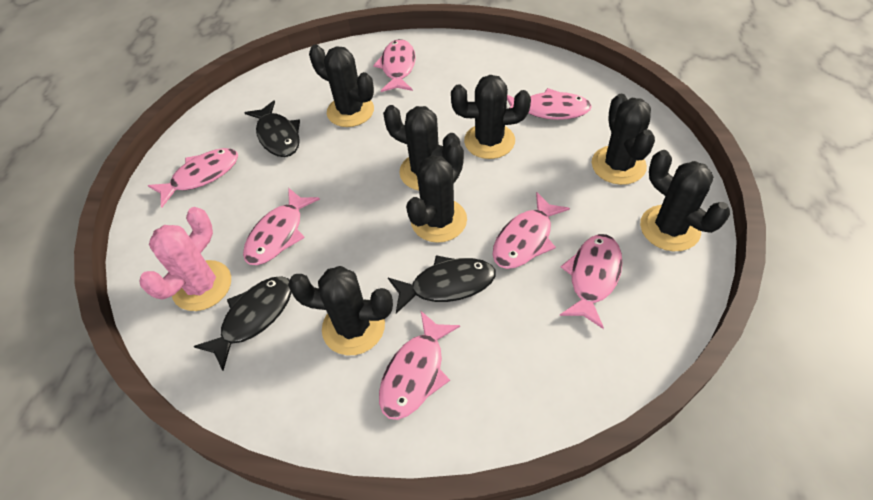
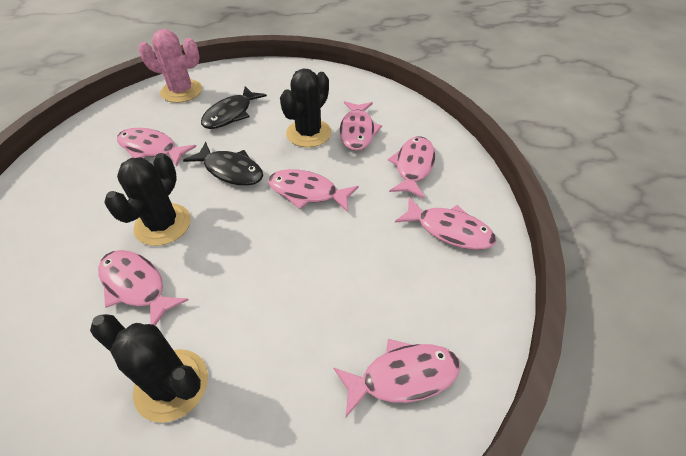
black cactus: [288,266,393,355] [309,44,374,127] [383,105,460,190] [406,142,467,243] [451,75,531,159] [592,94,655,185] [640,150,730,251] = 7 -> [90,314,208,423] [104,153,191,246] [280,68,332,147] = 3
black fish: [193,276,292,371] [245,100,300,157] [388,255,496,314] = 3 -> [183,142,263,186] [201,86,267,129] = 2

